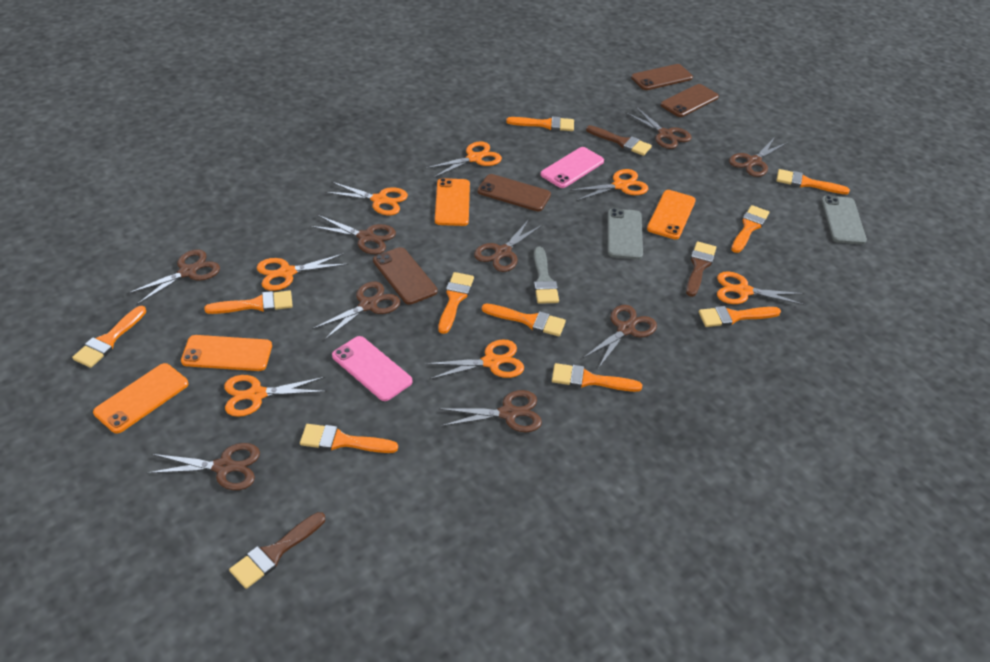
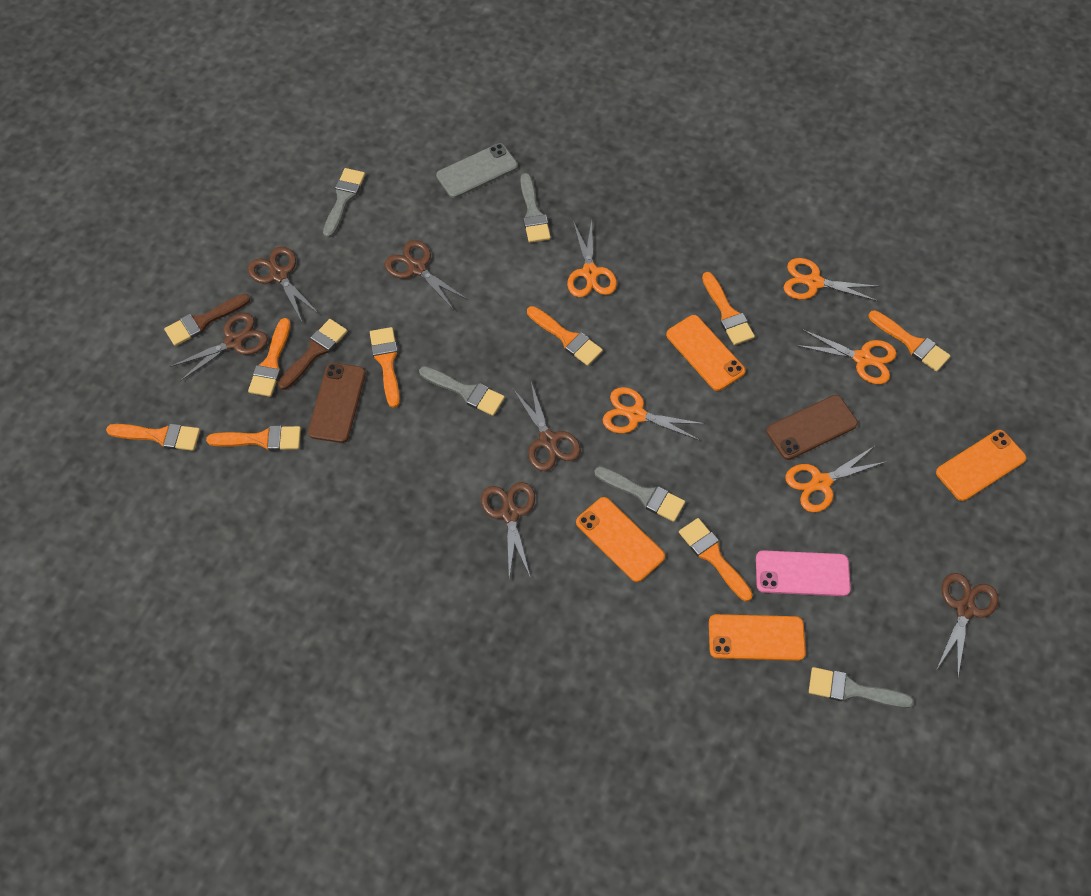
brown brush: [229,512,325,589] [586,125,652,156] [686,241,716,297] = 3 -> [164,294,250,346] [278,319,348,390] = 2
brown phone: [373,247,438,305] [477,174,551,211] [631,64,693,90] [660,84,719,117] = 4 -> [308,363,366,443] [766,395,858,460] = 2
brown scissors: [127,250,220,305] [147,443,260,490] [310,215,396,254] [312,282,401,340] [440,390,542,432] [474,219,543,272] [583,305,657,369] [626,107,692,149] [729,137,788,177] = 9 -> [170,313,268,382] [248,247,319,322] [385,240,468,310] [481,482,535,578] [513,382,581,471] [936,573,999,676] = 6
grey brush: [534,247,559,304] = 1 -> [323,168,365,238] [419,366,505,416] [520,173,551,243] [594,466,685,522] [809,667,914,708] = 5
grey phone: [608,208,643,260] [821,196,867,244] = 2 -> [436,143,518,198] = 1
orange brush: [72,306,146,368] [204,290,293,314] [300,424,398,453] [438,272,474,334] [482,304,566,336] [506,116,574,131] [552,363,642,392] [699,306,781,327] [731,205,769,253] [776,169,850,194] = 10 -> [106,423,200,451] [206,425,301,451] [248,318,291,397] [370,327,400,408] [527,306,603,366] [679,518,753,601] [702,272,755,345] [869,310,950,372] = 8
orange scissors: [224,375,327,417] [257,253,349,291] [325,182,408,215] [425,141,502,178] [425,339,524,380] [569,169,648,201] [717,271,805,305] = 7 -> [567,221,617,297] [603,387,705,441] [784,258,880,301] [785,447,885,512] [796,329,896,384] = 5
pink phone: [332,336,412,401] [541,147,604,188] = 2 -> [756,550,851,596] = 1

